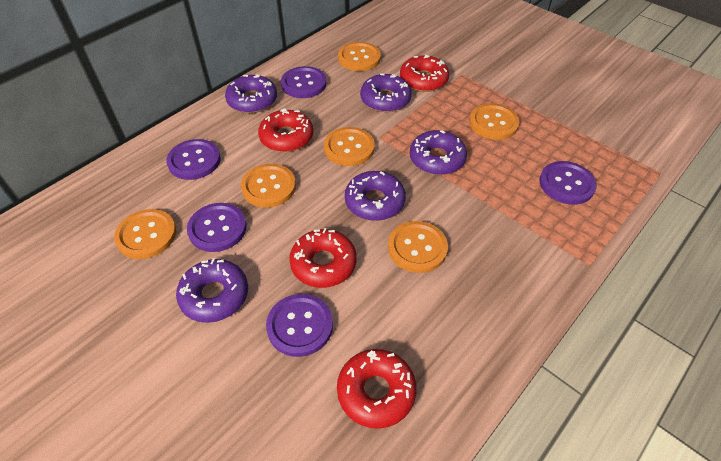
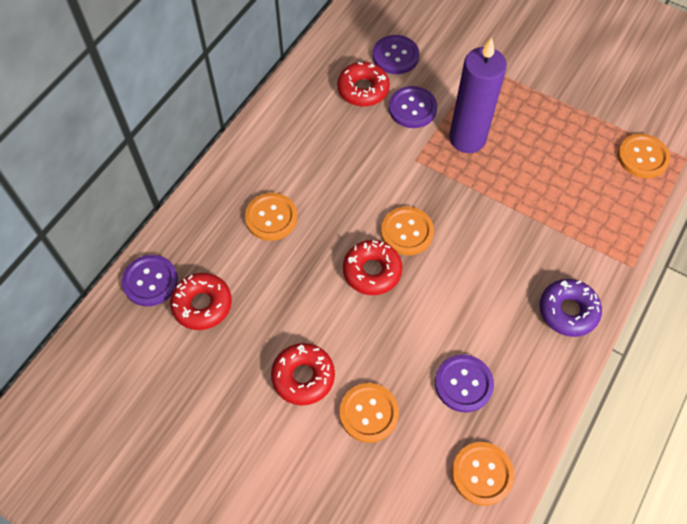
orange button: [114,209,176,259] [241,164,296,208] [324,127,375,166] [338,42,381,71] [388,221,448,273] [469,103,520,140] = 6 -> [245,193,297,241] [339,383,399,443] [381,206,434,255] [452,442,514,506] [618,134,670,178] = 5
purple button: [166,139,221,180] [187,203,247,252] [266,294,333,357] [281,66,326,98] [539,161,597,205] = 5 -> [122,255,178,306] [373,35,419,74] [389,86,437,128] [435,354,494,413] = 4
purple candle: none = 0 -> [449,38,507,153] = 1
purple donut: [176,258,248,323] [225,74,277,113] [345,171,406,221] [360,73,412,112] [410,130,467,175] = 5 -> [540,279,602,337] = 1

